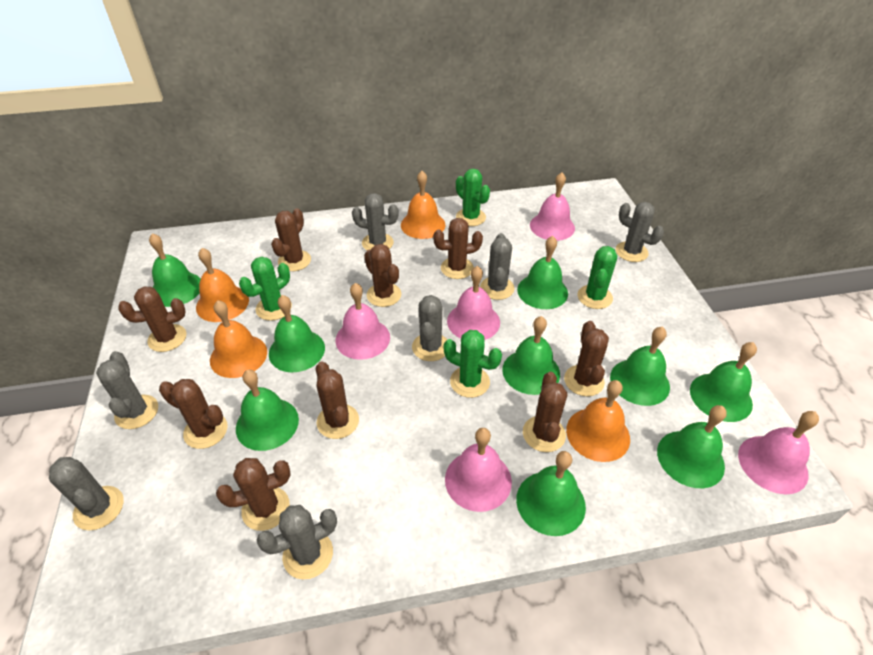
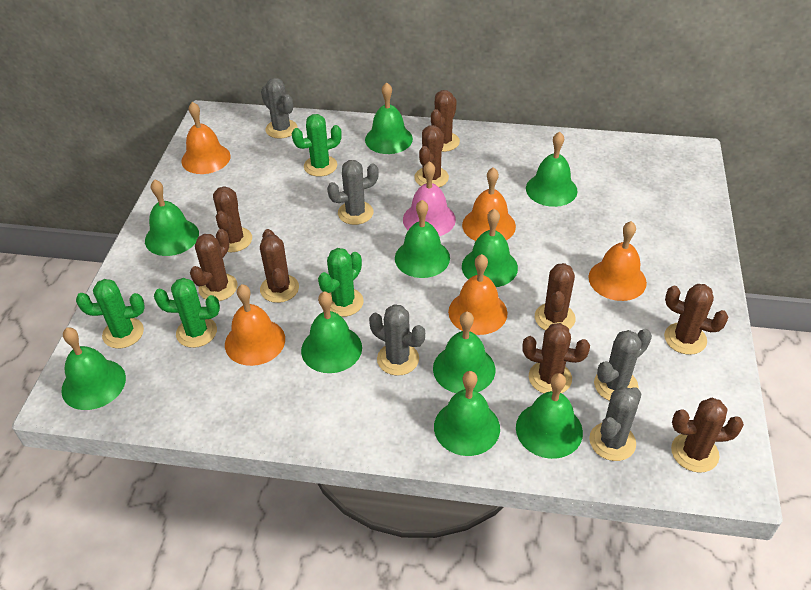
green bell: [149,233,201,307] [236,369,299,451] [269,295,325,372] [502,316,560,395] [516,451,586,536] [517,236,568,309] [610,327,670,406] [657,405,727,488] [690,342,757,422] = 9 -> [61,328,126,410] [145,179,199,256] [301,291,362,373] [365,82,413,154] [395,200,450,278] [433,312,495,393] [434,371,500,456] [462,209,518,287] [516,373,583,459] [526,132,578,207] = 10
grey cactus: [49,457,124,531] [96,351,158,429] [257,505,337,579] [352,193,399,250] [412,295,447,361] [480,233,515,300] [616,202,664,262] = 7 -> [261,78,298,139] [327,160,379,225] [369,304,425,376] [589,387,641,461] [594,329,652,401] = 5
orange bell: [196,248,249,322] [210,300,267,378] [401,171,445,239] [566,380,630,462] = 4 -> [181,102,230,174] [225,284,285,366] [448,254,508,335] [462,167,516,241] [588,221,647,301] = 5
pink bell: [335,283,390,360] [445,428,512,512] [447,266,500,340] [530,172,575,241] [738,411,819,494] = 5 -> [403,161,456,236] = 1

